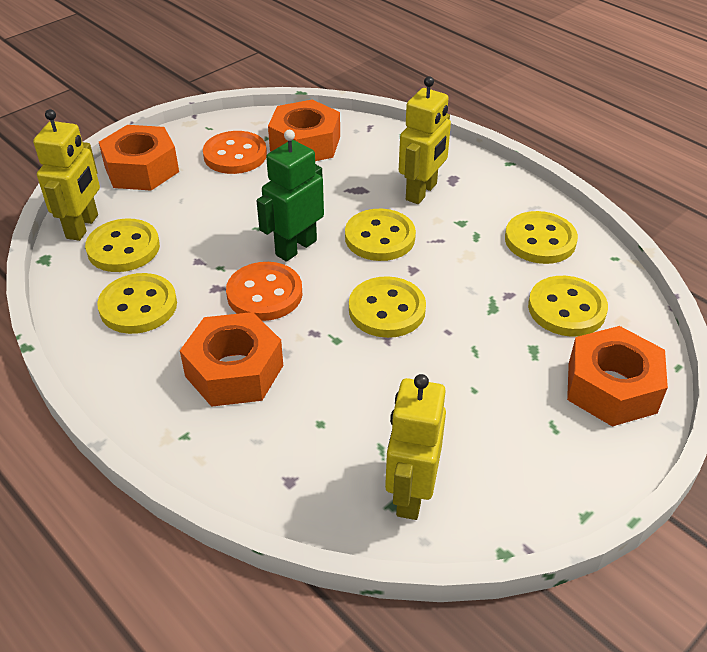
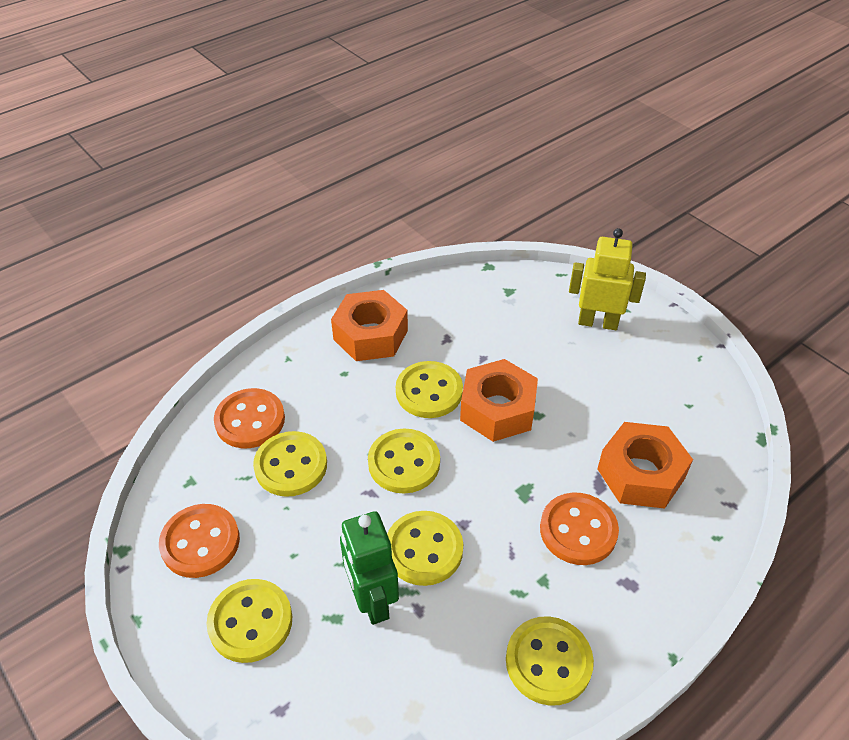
orange button: [203,131,267,174] [226,262,302,321] = 2 -> [159,504,240,578] [214,388,285,448] [540,492,619,565] = 3
orange nut: [99,125,179,191] [180,312,283,407] [268,100,340,161] [567,326,668,426] = 4 -> [331,290,408,361] [460,359,538,442] [597,422,693,509] = 3
yellow robot: [33,109,100,241] [385,374,446,520] [399,76,451,204] = 3 -> [569,228,646,330] = 1

